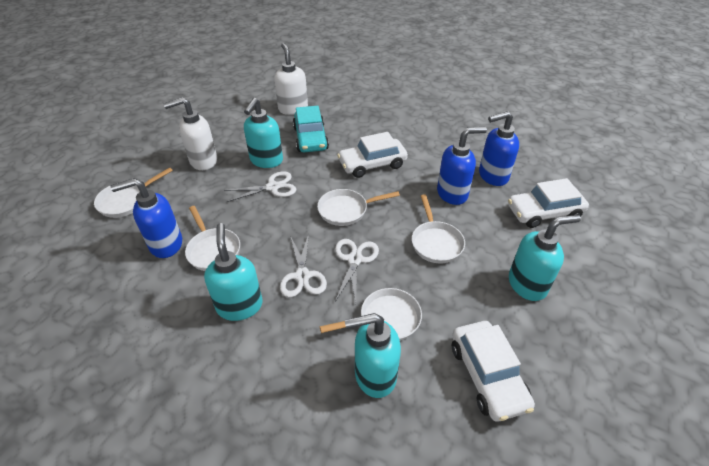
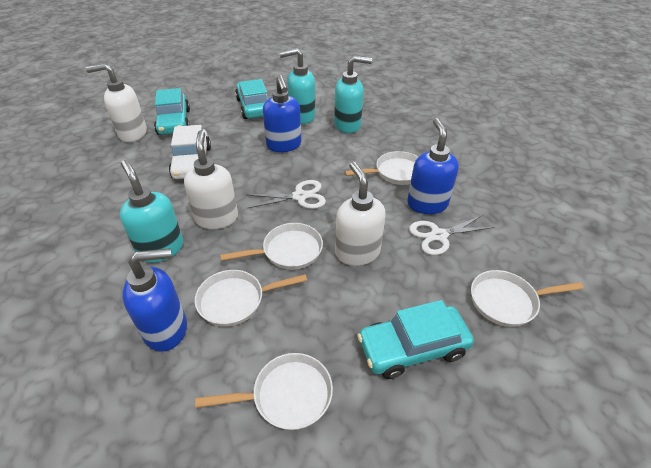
turquoise car: [293,106,329,152] = 1 -> [154,88,190,135] [235,79,268,119] [357,300,474,379] = 3
turquoise soap dispenser: [204,223,263,321] [244,98,283,168] [345,313,401,398] [509,215,581,301] = 4 -> [120,160,183,263] [279,48,315,124] [334,56,372,133] = 3
white car: [337,132,408,178] [452,321,535,422] [508,178,589,228] = 3 -> [169,125,211,179] = 1
white scissors: [224,172,296,202] [280,234,327,297] [335,239,379,303] = 3 -> [247,180,326,209] [409,215,495,255] = 2
white soap dispenser: [163,97,217,170] [274,43,308,115] = 2 -> [86,63,147,142] [184,130,238,229] [335,162,386,266] = 3

